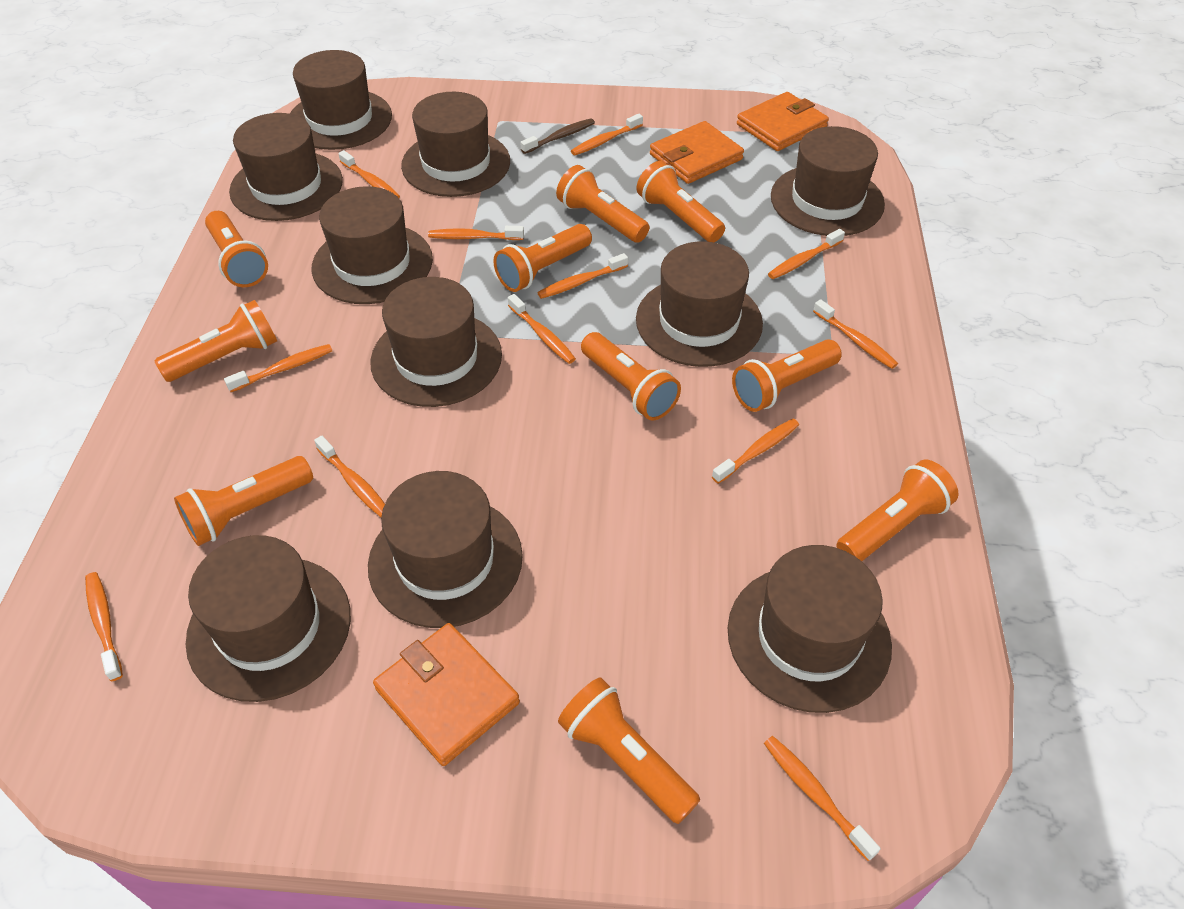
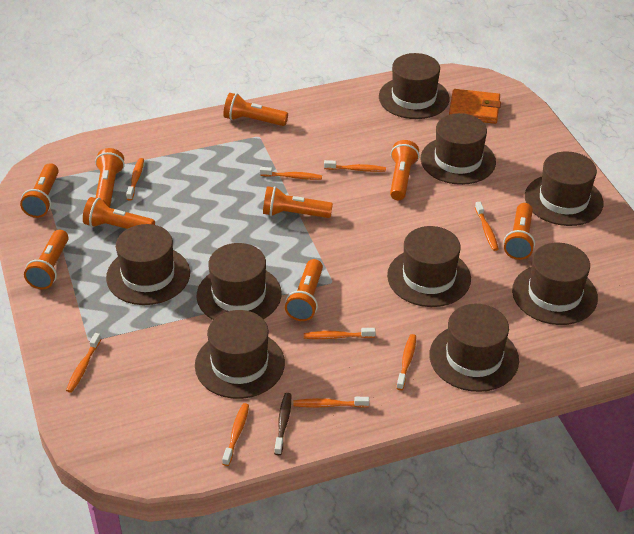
brown hat: [186,535,351,702] [229,113,343,221] [290,50,392,150] [312,186,433,304] [368,471,523,628] [370,277,502,407] [401,92,510,197] [636,241,763,367] [728,545,892,713] [771,126,885,236] = 10 -> [106,224,190,305] [195,310,285,399] [197,243,282,320] [379,53,449,119] [387,226,471,307] [421,113,496,185] [429,304,519,392] [512,243,598,325] [525,151,604,226] = 9
orange flashlight: [154,300,277,382] [174,456,313,546] [205,211,268,287] [493,224,592,292] [556,165,650,243] [558,678,700,824] [581,332,681,420] [636,161,725,242] [732,339,842,412] [836,459,959,561] = 10 -> [20,163,59,218] [24,230,69,289] [83,197,155,229] [95,148,125,207] [223,93,288,126] [263,186,333,218] [285,259,323,321] [390,140,420,200] [504,203,535,260] = 9
orange toothbrush: [85,572,123,681] [224,344,332,392] [314,436,385,517] [338,150,400,198] [428,226,524,240] [508,294,576,364] [537,253,628,299] [571,114,643,155] [712,419,799,484] [764,736,881,861] [768,229,845,279] [813,299,898,369] = 12 -> [66,333,101,393] [126,158,144,201] [222,403,249,466] [260,167,322,180] [293,397,369,408] [304,328,376,339] [324,160,386,172] [396,334,416,390] [475,202,498,251] = 9
orange wallet: [373,623,520,766] [650,121,744,184] [737,92,829,151] = 3 -> [449,89,501,124] = 1

